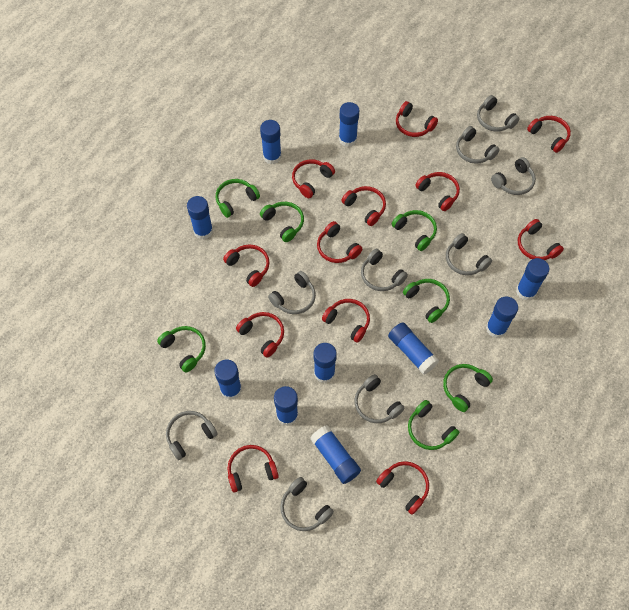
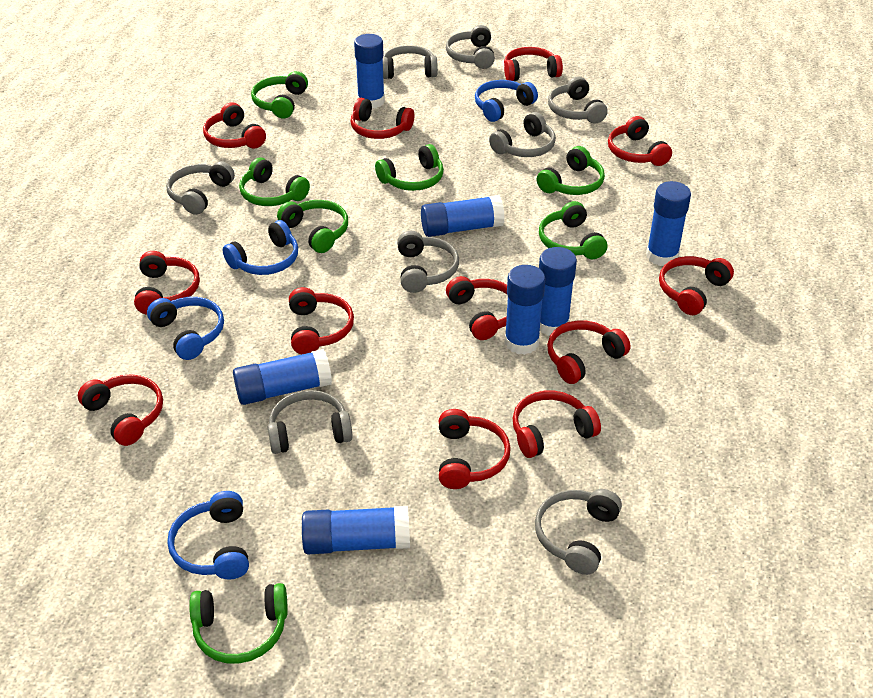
blue glue stick: [187,196,213,239] [214,360,242,400] [260,120,281,164] [274,386,298,426] [310,425,361,484] [314,343,337,383] [339,102,359,147] [388,322,439,375] [486,297,518,338] [516,258,549,301] = 10 -> [233,349,332,405] [302,506,410,555] [354,34,385,108] [421,195,505,237] [505,265,546,355] [539,247,577,335] [646,181,691,266] = 7
blue headphones: none = 0 -> [147,297,224,360] [167,491,249,580] [223,220,298,275] [475,80,538,122] = 4
grey headphones: [166,411,218,460] [268,271,316,314] [280,477,334,531] [355,374,405,423] [361,249,408,291] [446,233,492,275] [456,126,500,164] [477,95,520,132] [491,157,536,195] = 9 -> [166,161,235,215] [268,390,353,454] [383,45,438,79] [397,231,459,293] [446,25,495,69] [489,112,556,157] [535,489,622,575] [548,76,608,124] = 8

